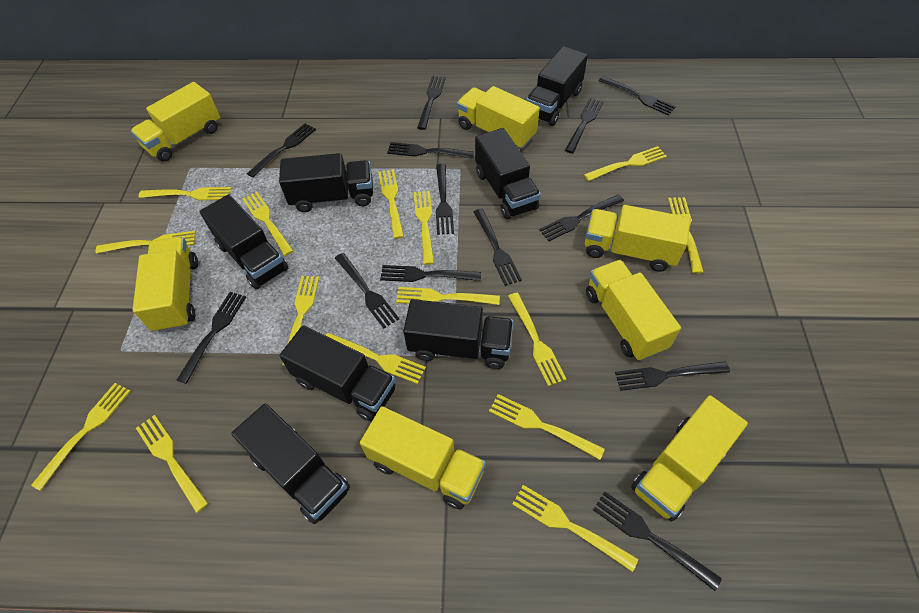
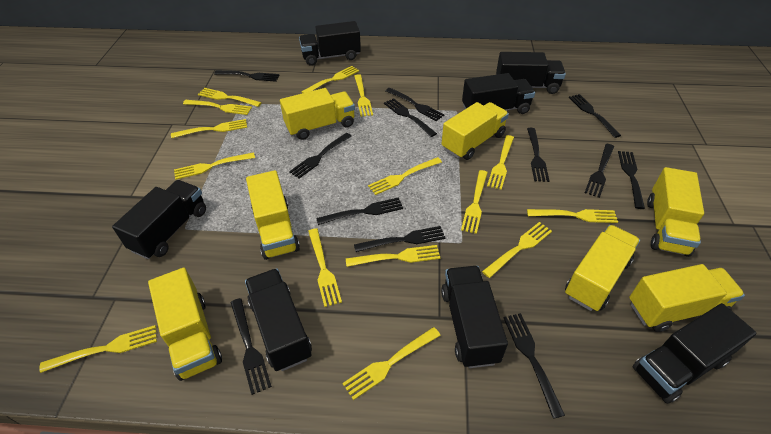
black fork: [177,292,246,384] [247,123,316,178] [335,253,399,329] [380,265,481,282] [387,142,474,159] [417,76,446,130] [436,164,454,235] [474,209,522,286] [539,194,624,241] [565,98,603,153] [593,492,722,591] [599,76,676,115] [615,361,730,391] = 13 -> [214,70,279,82] [230,298,272,395] [289,133,352,179] [316,197,403,225] [354,226,445,252] [384,98,437,137] [386,88,445,121] [503,313,565,419] [527,128,550,182] [569,94,621,138] [585,144,614,198] [618,151,645,209] = 12

